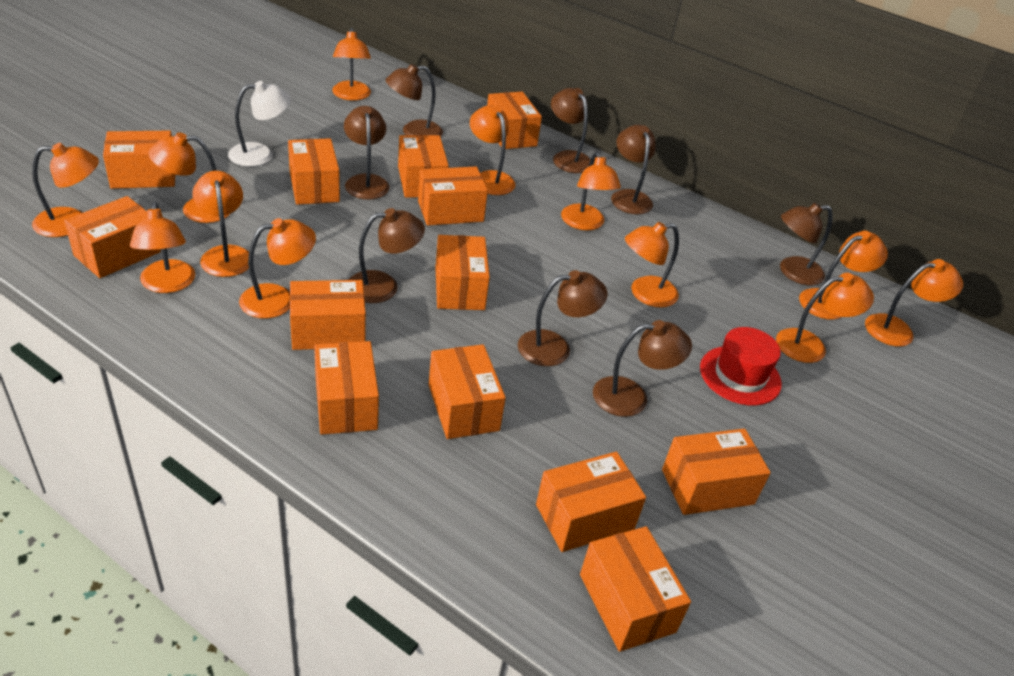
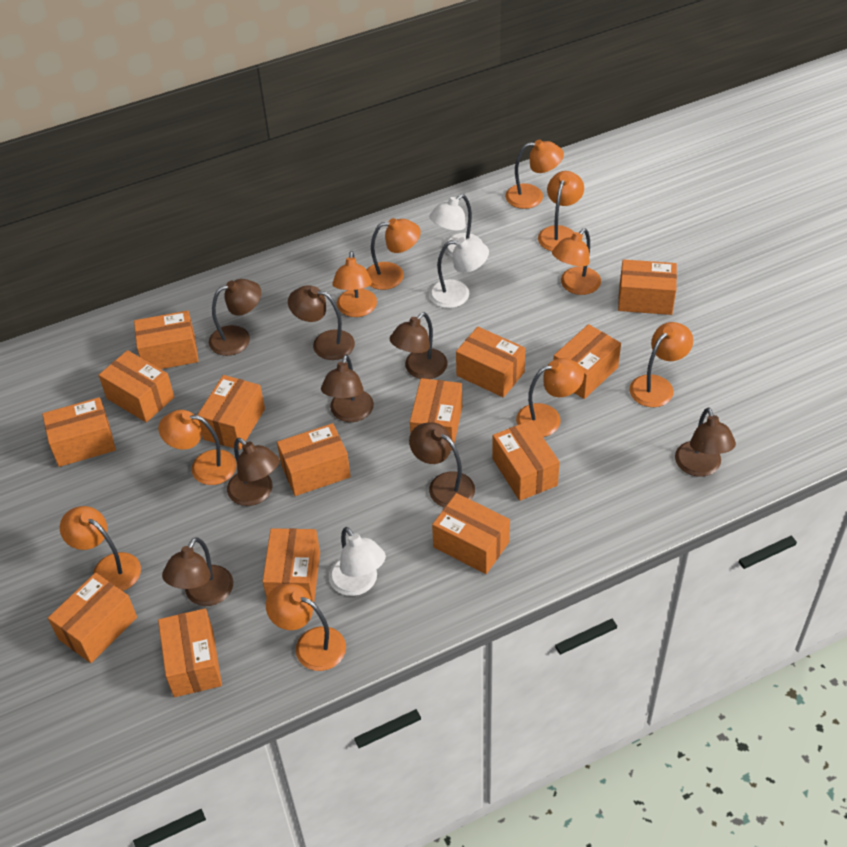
orange box: [64,196,161,278] [103,131,176,189] [288,138,340,205] [290,280,366,350] [314,341,379,435] [398,135,449,198] [418,166,488,226] [429,344,506,439] [435,235,490,310] [487,92,542,149] [536,452,646,552] [580,526,691,652] [662,429,771,515] = 13 -> [42,397,116,467] [48,573,137,663] [99,350,174,423] [134,311,199,369] [158,608,222,697] [198,375,265,450] [262,528,320,602] [277,423,351,496] [410,378,462,451] [432,493,510,574] [456,327,526,398] [492,420,560,501] [553,324,621,399] [618,259,677,315] = 14
orange lamp: [32,143,99,237] [130,202,195,293] [148,132,231,223] [192,171,249,277] [239,218,316,319] [332,28,371,101] [470,105,516,195] [561,152,621,230] [625,222,679,308] [776,273,874,363] [799,231,888,320] [865,259,963,347] = 12 -> [60,506,141,591] [158,410,237,485] [266,583,346,671] [332,251,377,317] [367,218,421,290] [505,140,564,209] [516,358,584,437] [538,171,584,251] [552,228,601,295] [630,322,693,407] = 10
red hat: [700,327,782,406] = 1 -> none = 0
white lamp: [228,81,291,167] = 1 -> [329,527,386,596] [429,194,483,257] [429,237,489,308] = 3

